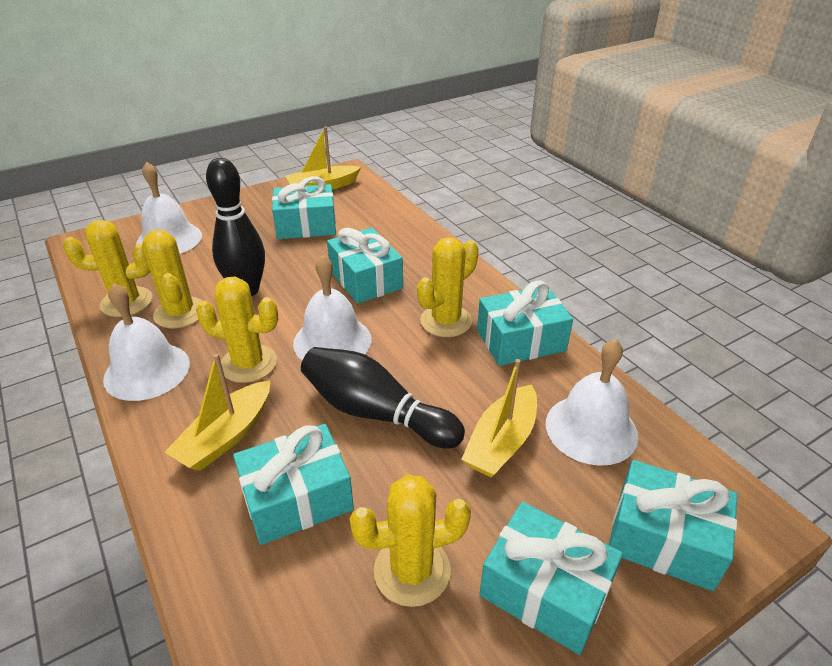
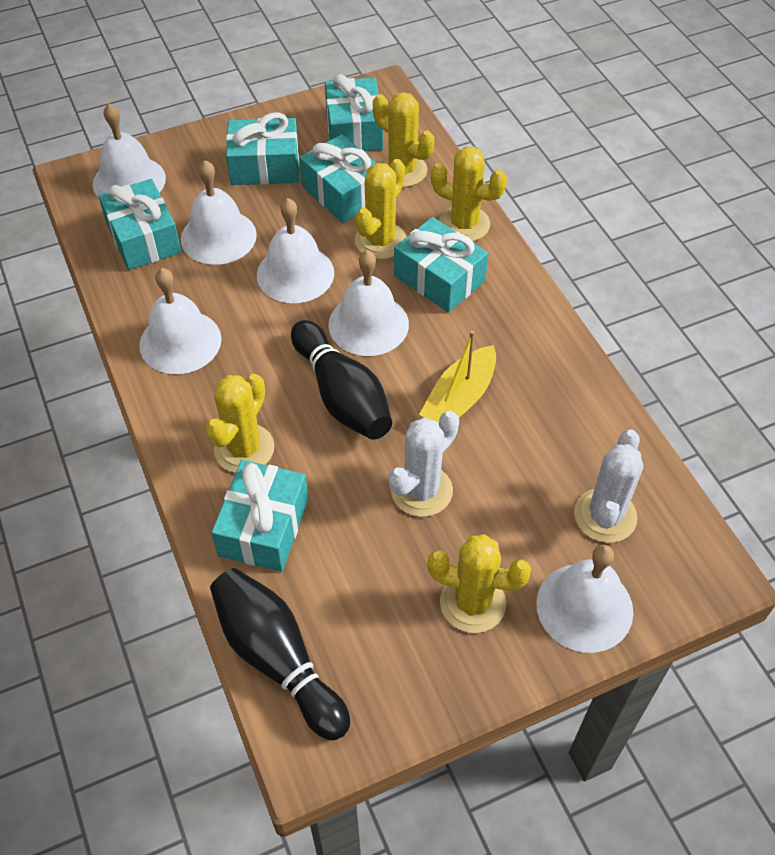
white bell: [103,283,190,401] [136,162,202,254] [293,255,371,360] [546,339,638,466] = 4 -> [93,104,166,198] [139,268,221,374] [181,160,257,265] [257,198,334,303] [328,250,409,356] [536,545,633,653] = 6
white cactus: none = 0 -> [388,411,459,517] [574,430,643,543] = 2
yellow boat: [165,354,270,471] [285,126,361,190] [461,359,537,478] = 3 -> [419,330,496,424] = 1

